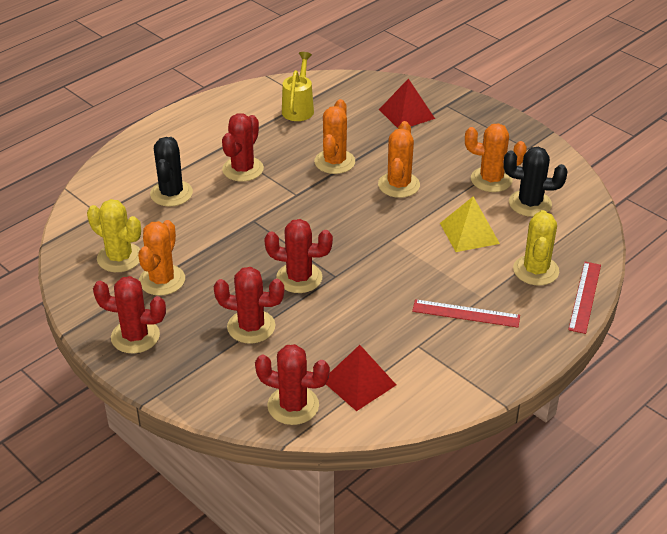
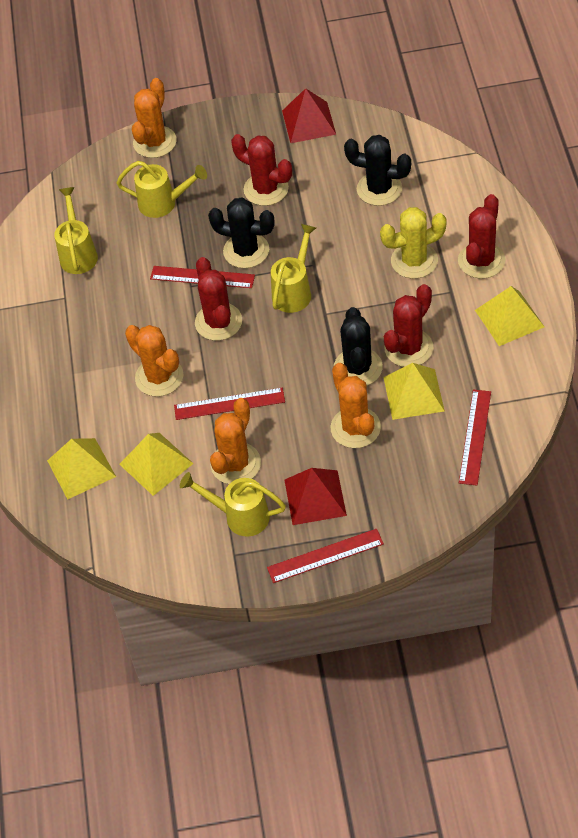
black cactus: [150,137,193,207] [504,147,568,217] = 2 -> [208,197,275,268] [334,307,383,385] [344,135,411,206] = 3
red cactus: [93,276,166,353] [214,267,284,344] [222,113,264,182] [255,344,330,425] [264,219,333,293] = 5 -> [195,257,242,341] [231,134,292,206] [384,284,433,367] [458,194,506,279] = 4
red ruler: [412,299,520,328] [568,262,601,334] = 2 -> [150,266,255,288] [174,388,285,420] [267,529,384,583] [459,389,491,486] = 4
yellow cactus: [87,199,141,272] [513,210,559,285] = 2 -> [380,207,447,279] = 1
yellow pyramid: [440,196,500,252] = 1 -> [47,438,116,500] [119,433,194,496] [383,363,445,420] [475,286,544,346] = 4
yellow watering can: [282,52,314,121] = 1 -> [54,187,98,274] [116,161,207,218] [180,472,286,537] [271,224,316,313] = 4

